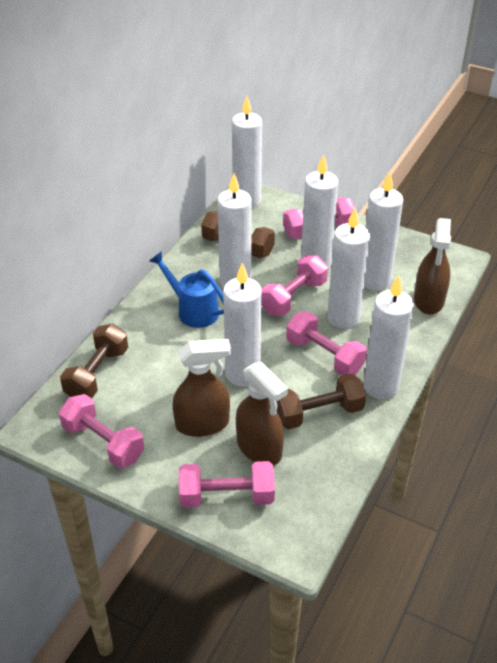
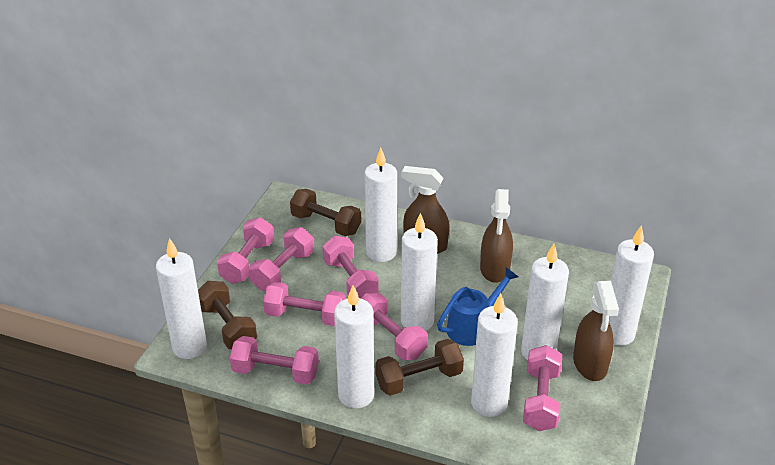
pink dumbbell: [59,394,144,468] [179,461,275,508] [261,255,328,316] [283,197,355,239] [286,311,367,375] = 5 -> [217,217,274,284] [230,336,319,385] [249,227,314,291] [263,282,346,326] [322,236,379,299] [361,293,428,360] [523,345,562,431] = 7

